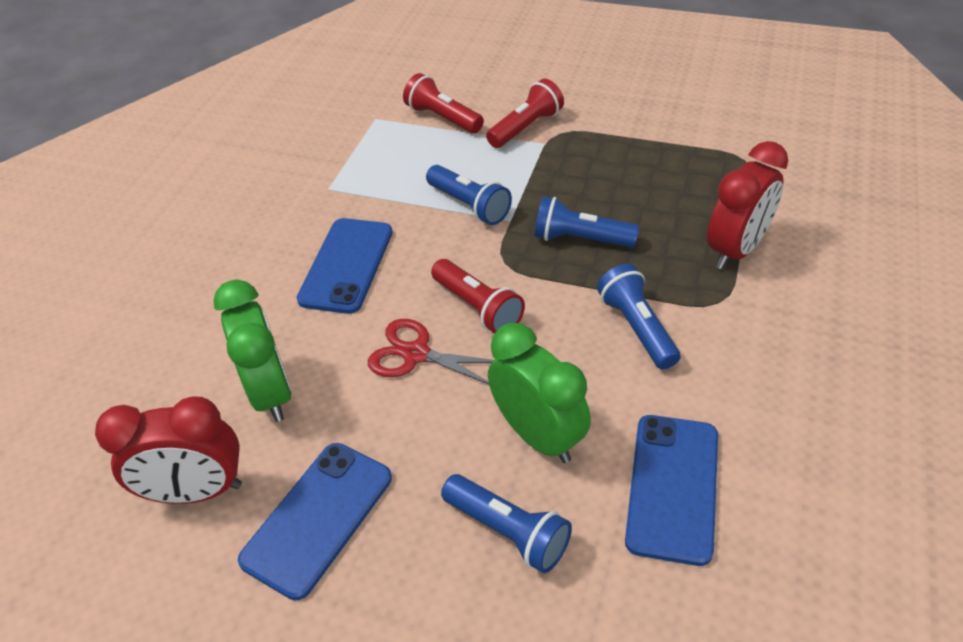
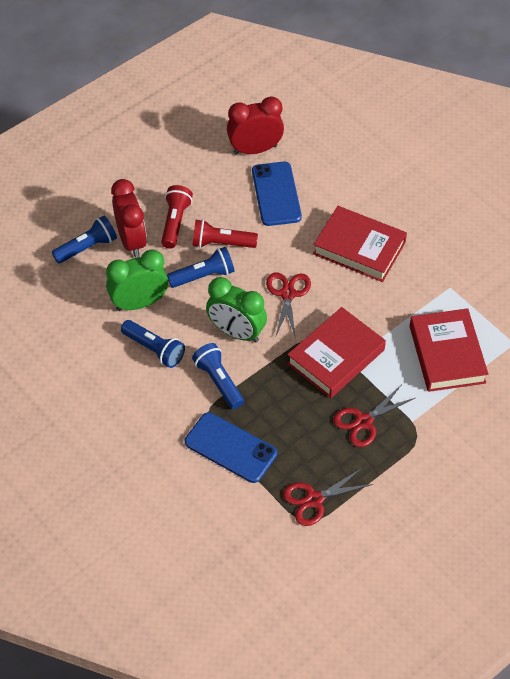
blue phone: [238,443,392,601] [297,218,393,314] [625,415,718,566] = 3 -> [185,412,277,483] [252,162,302,226] = 2
red book: none = 0 -> [287,307,386,398] [313,206,407,282] [409,308,488,392] = 3
red flashlight: [403,73,484,133] [431,259,525,334] [486,79,564,148] = 3 -> [161,185,193,249] [192,219,258,248] = 2
red scissors: [368,319,494,384] = 1 -> [266,272,311,339] [283,468,373,526] [333,385,415,447] = 3

